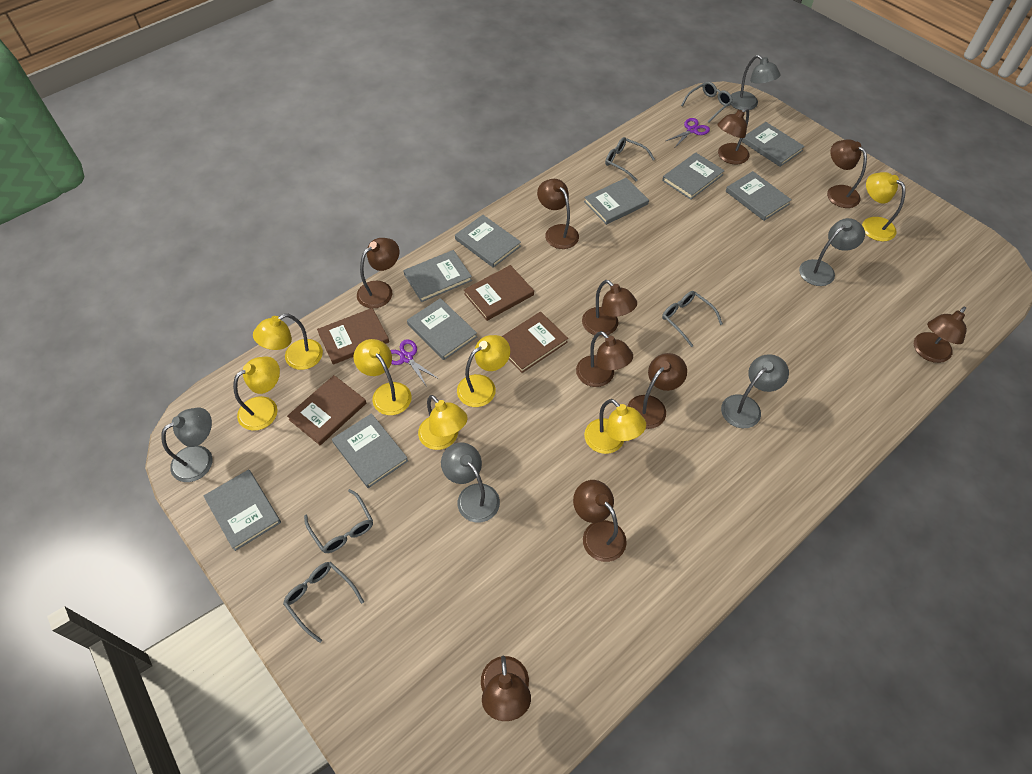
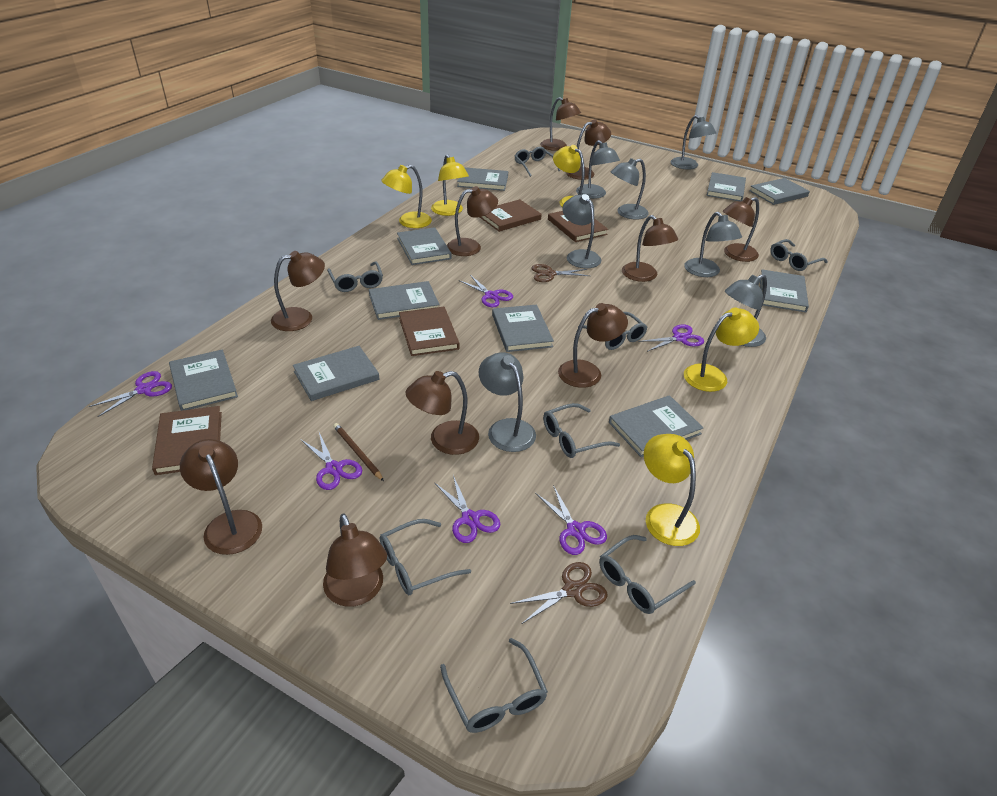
brown pencil: none = 0 -> [333,423,384,481] = 1
brown scissors: none = 0 -> [510,562,608,624] [531,264,589,282] = 2
grey book: [204,469,281,551] [332,413,408,488] [403,250,472,302] [407,298,477,360] [455,215,521,268] [584,178,649,225] [662,153,725,200] [726,171,792,221] [742,122,805,167] = 9 -> [169,349,238,411] [293,346,379,401] [369,281,440,320] [397,227,452,265] [457,167,508,191] [492,305,554,352] [609,395,704,457] [706,172,746,201] [749,178,810,205] [760,270,809,312] = 10
grey glasses: [283,562,364,643] [304,489,373,553] [605,137,655,181] [662,291,723,347] [681,81,733,123] = 5 -> [327,262,383,292] [380,519,471,595] [440,638,548,733] [515,147,560,177] [543,403,620,458] [578,312,647,350] [599,535,696,614] [770,239,828,271] = 8
grey lamp: [161,408,213,482] [441,442,500,523] [721,354,789,428] [731,55,781,110] [799,218,865,286] = 5 -> [478,352,536,452] [562,194,601,268] [576,140,620,199] [611,158,649,220] [670,115,716,170] [684,212,742,277] [725,274,767,347] = 7
purple scissors: [390,339,439,387] [666,118,710,147] = 2 -> [88,371,172,417] [300,432,362,490] [434,475,500,543] [459,275,513,308] [535,485,607,555] [638,324,704,352] = 6
yellow lamp: [233,356,280,431] [253,314,323,370] [354,339,412,415] [418,395,468,450] [457,335,510,407] [584,399,646,454] [862,172,906,241] = 7 -> [381,165,432,228] [431,154,469,216] [553,145,585,207] [644,434,700,546] [684,308,759,392] = 5

